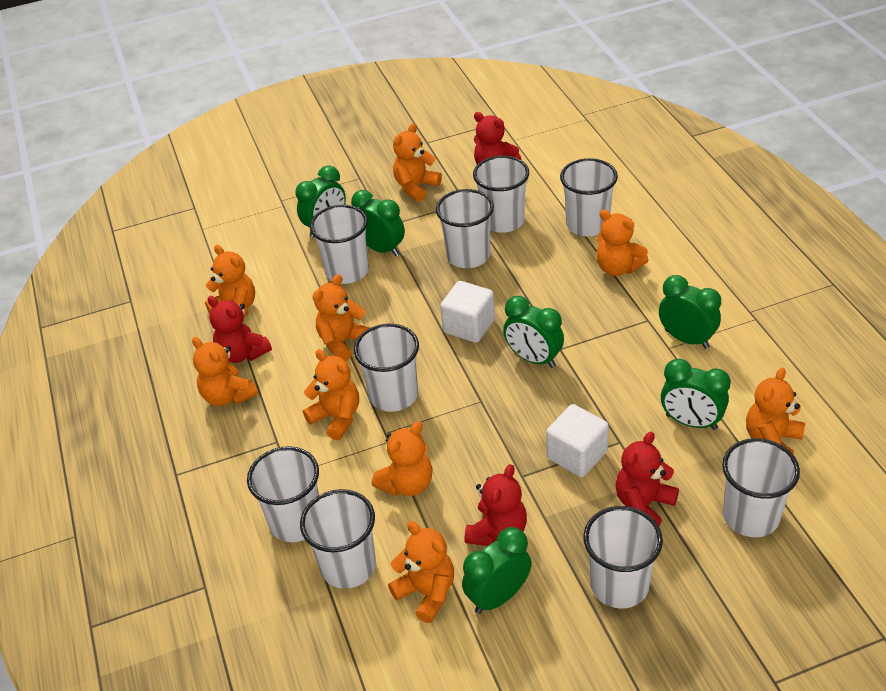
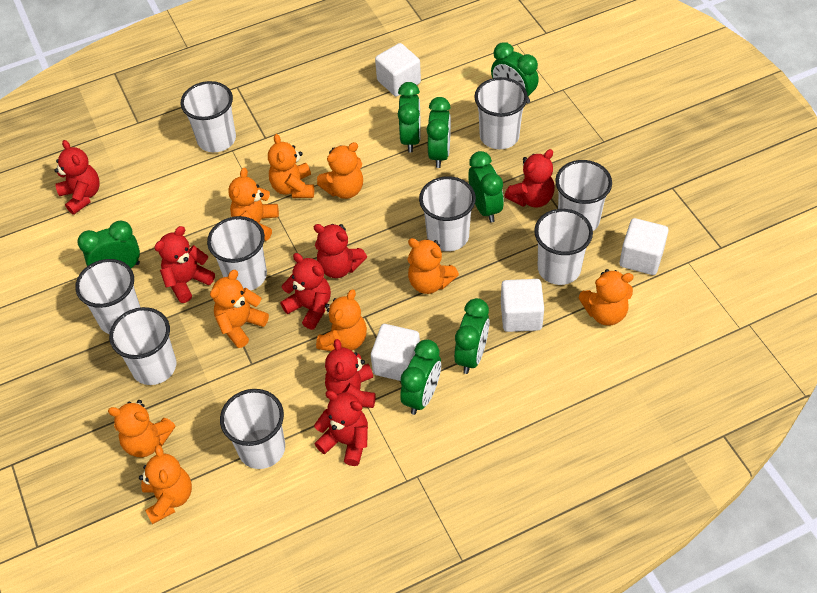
green clock: [295,165,346,238] [351,190,405,256] [462,527,532,614] [503,296,564,368] [659,275,721,349] [661,359,731,430] = 6 -> [77,221,140,268] [398,82,421,153] [400,339,441,415] [427,97,451,168] [454,298,490,374] [468,151,504,223] [491,42,539,104] = 7
red teddy bear: [208,296,272,363] [465,464,527,546] [474,112,522,164] [615,432,679,526] = 4 -> [55,140,100,215] [154,226,215,303] [280,253,331,330] [314,224,367,278] [314,391,368,466] [325,339,376,408] [505,149,555,207] = 7
white cube: [440,281,495,343] [546,404,609,477] = 2 -> [371,324,420,381] [375,43,421,97] [501,279,544,332] [620,218,669,275] = 4

